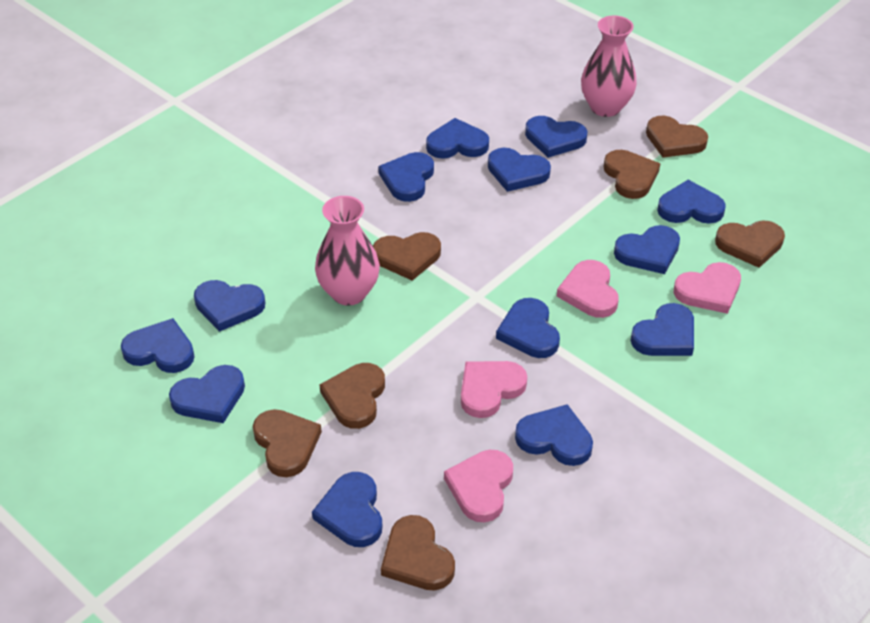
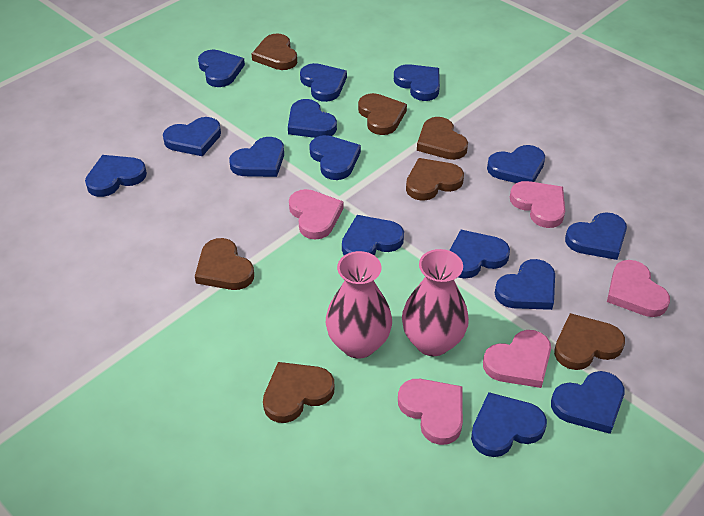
blue heart: [121,318,195,373] [169,365,245,423] [194,280,265,332] [312,472,382,547] [378,152,434,202] [426,118,489,159] [488,148,551,192] [496,298,560,358] [515,404,593,466] [525,116,587,158] [614,225,680,274] [630,303,694,356] [657,180,726,224] = 13 -> [85,155,147,197] [163,117,221,156] [198,50,245,87] [229,137,284,177] [288,99,337,138] [300,63,347,102] [309,135,361,180] [342,215,404,255] [394,64,440,101] [449,230,510,278] [471,392,547,457] [487,145,545,183] [495,259,555,310] [551,371,625,434] [565,212,627,260] = 15
pink heart: [444,450,513,522] [461,361,527,418] [557,260,619,318] [674,262,741,314] = 4 -> [289,189,343,240] [398,379,463,445] [483,330,551,388] [510,181,565,228] [607,260,670,317] = 5

